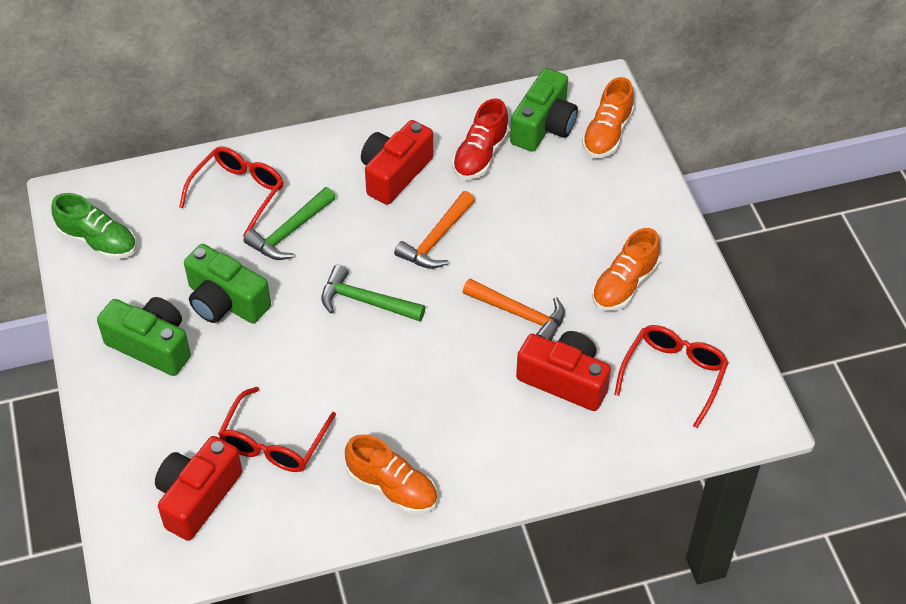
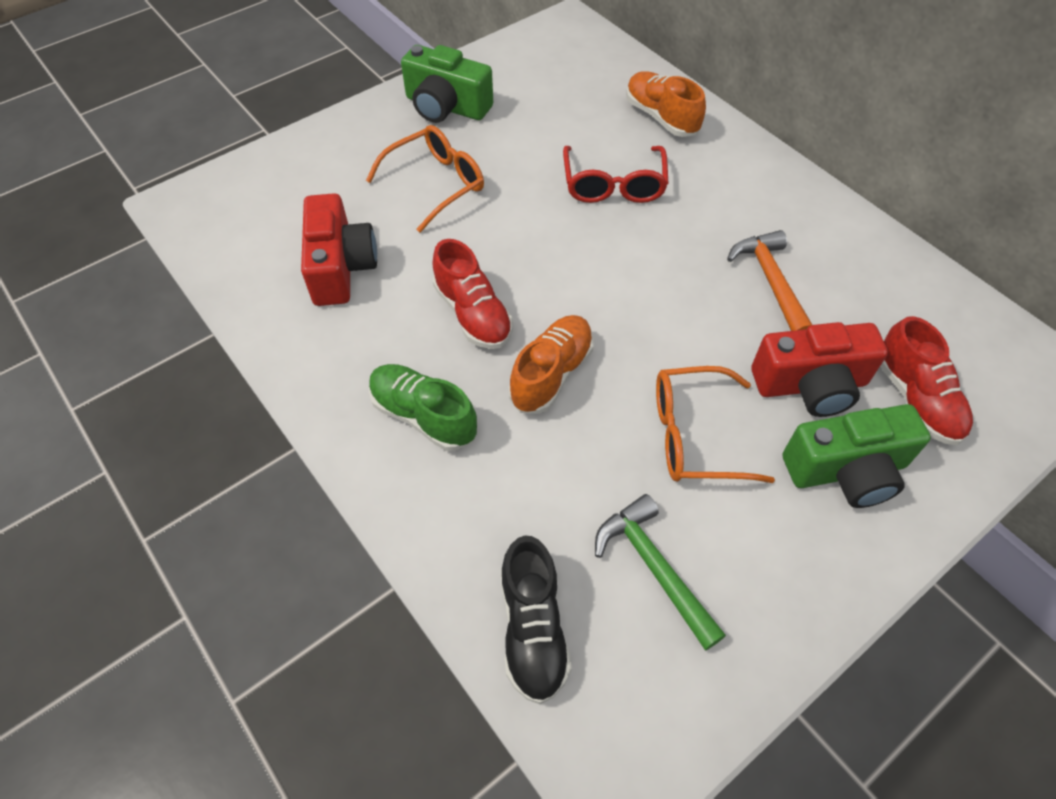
black shoe: none = 0 -> [501,536,572,704] = 1
green camera: [97,297,191,376] [184,244,271,324] [510,68,578,152] = 3 -> [401,45,493,123] [783,404,931,508] = 2
green hammer: [243,187,336,260] [321,265,426,321] = 2 -> [595,494,726,651] = 1
orange glasses: none = 0 -> [366,125,484,232] [656,366,775,483] = 2
orange hammer: [394,191,475,269] [463,279,565,341] = 2 -> [727,230,812,331] = 1
orange shoe: [345,435,438,514] [582,77,634,158] [592,228,660,311] = 3 -> [508,315,594,414] [626,71,706,137] = 2
red camera: [155,436,242,541] [361,120,433,205] [516,331,611,411] = 3 -> [301,193,377,306] [752,322,888,417] = 2
red glasses: [179,146,284,236] [218,387,336,472] [614,325,729,428] = 3 -> [563,146,668,203] = 1
red shoe: [452,98,509,180] = 1 -> [432,239,513,349] [880,316,973,445] = 2

